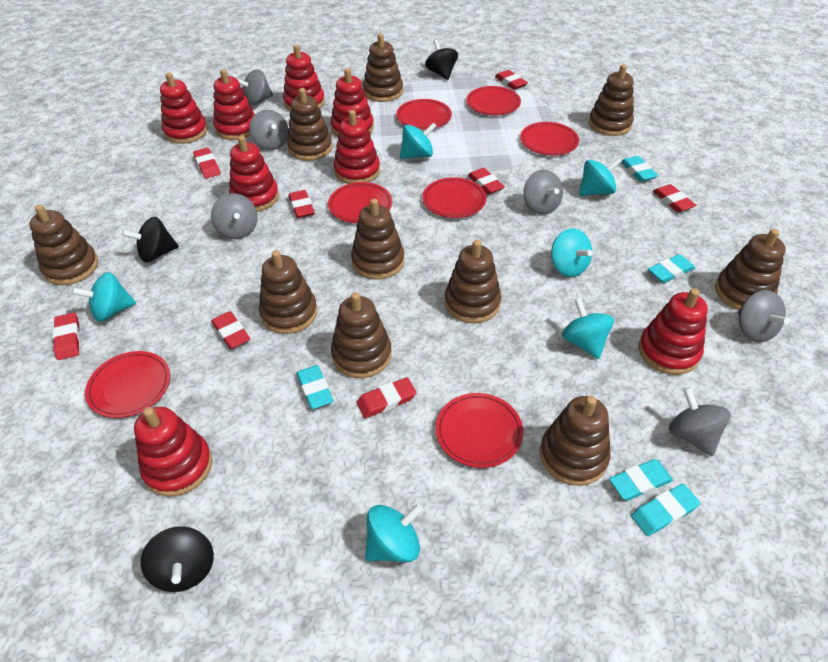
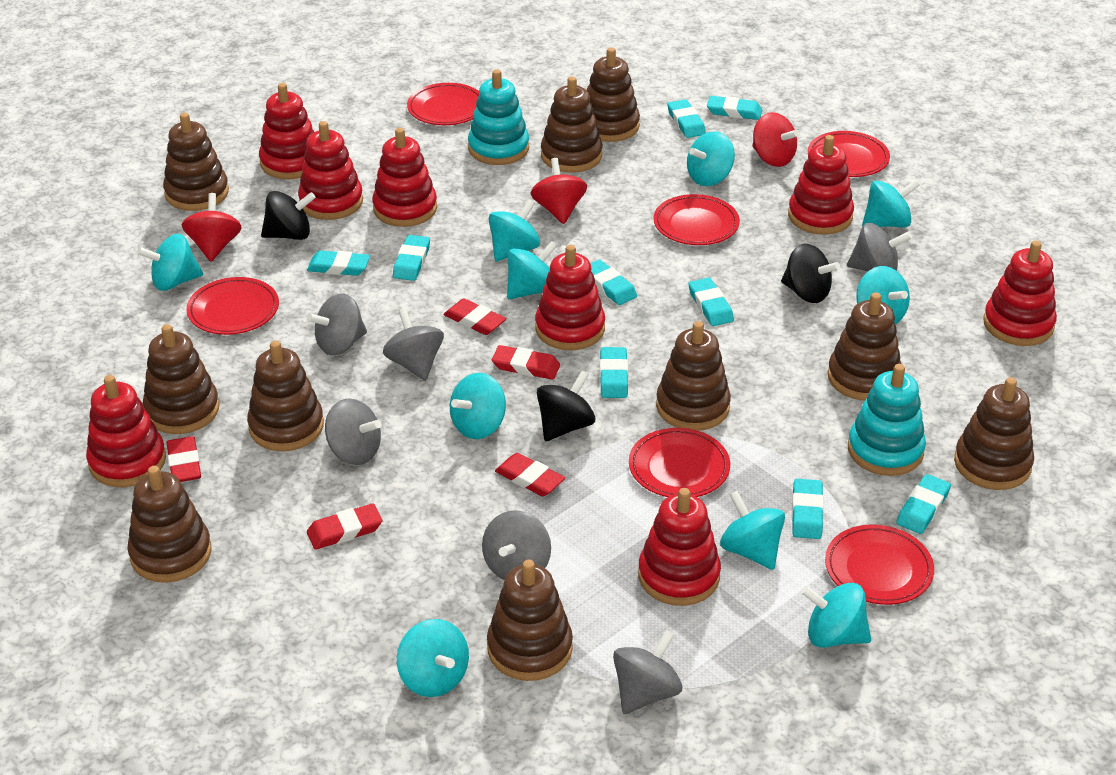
red eraser: [53,313,80,360] [193,148,221,179] [211,311,250,349] [289,190,315,218] [356,377,417,418] [468,168,505,195] [495,70,528,90] [653,184,696,212] = 8 -> [166,436,201,482] [307,503,382,550] [444,298,507,335] [492,345,560,380] [495,453,565,497] = 5
red plate: [85,351,170,418] [328,182,392,223] [396,99,452,130] [422,177,486,218] [436,393,523,468] [466,86,521,115] [520,122,579,156] = 7 -> [186,277,279,335] [407,83,480,125] [629,428,730,497] [654,194,740,245] [808,131,890,177] [825,525,934,605] = 6
red spinning top: none = 0 -> [182,193,242,262] [531,158,587,224] [752,112,799,167] = 3
turquoise eraser: [296,365,333,409] [609,459,673,501] [621,156,658,182] [631,484,700,536] [648,254,695,283] = 5 -> [307,250,370,276] [393,235,430,281] [590,260,637,305] [600,347,628,398] [667,99,706,138] [688,277,734,326] [707,96,762,120] [792,479,824,539] [896,474,951,534] = 9
turquoise spinning top: [72,272,136,322] [365,504,423,562] [400,122,437,159] [551,229,593,277] [562,297,614,359] [579,157,622,196] = 6 -> [137,234,203,291] [397,619,469,697] [450,373,506,439] [489,199,540,261] [507,241,557,299] [687,131,735,186] [720,491,785,570] [801,583,871,648] [856,266,910,324] [862,180,919,227] = 10
turquoise stacking toy: none = 0 -> [468,69,529,165] [848,364,926,476] = 2

